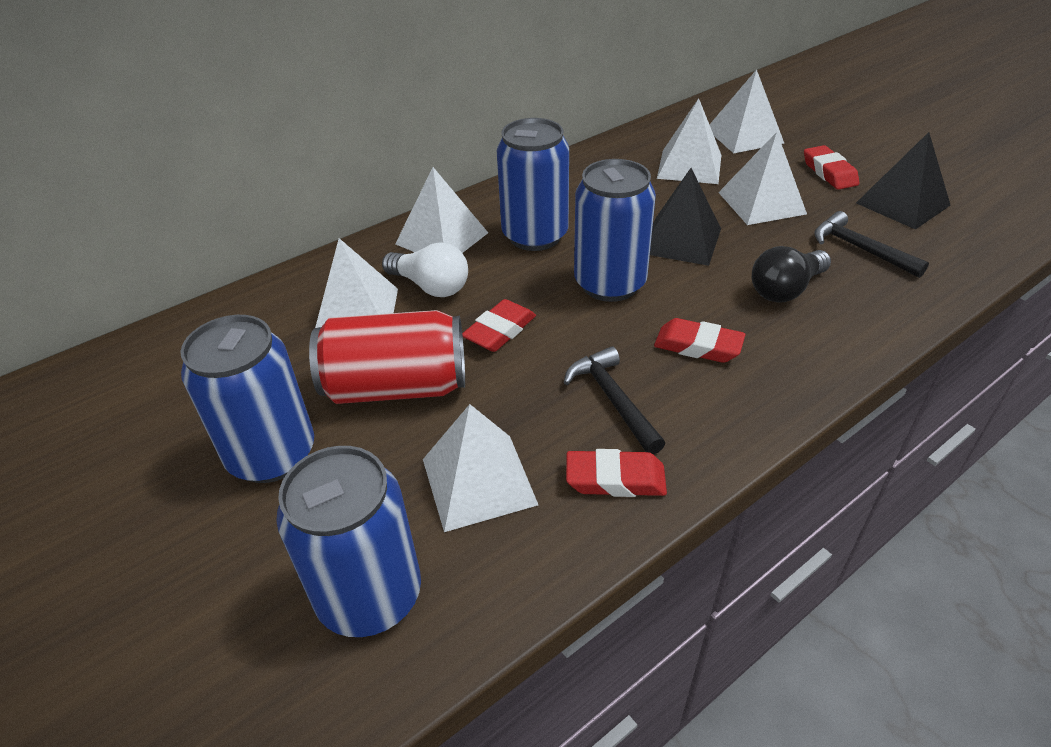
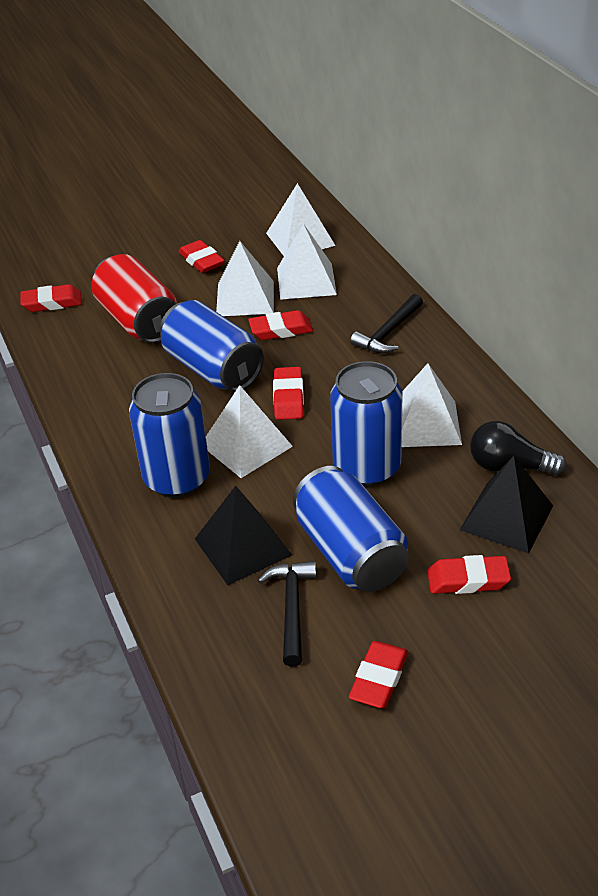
red eraser: [462,299,536,352] [566,449,667,497] [654,318,745,363] [804,145,859,190] = 4 -> [20,284,82,312] [179,240,225,273] [248,310,313,340] [273,367,304,420] [349,641,408,708] [427,555,511,594] = 6
white light bulb: [382,242,468,297] = 1 -> none = 0
white pyramid: [315,238,398,328] [395,167,488,253] [423,404,538,532] [657,98,721,184] [710,69,784,154] [718,132,807,225] = 6 -> [206,385,293,478] [216,241,274,316] [266,183,336,256] [277,224,337,300] [402,363,462,447] = 5

